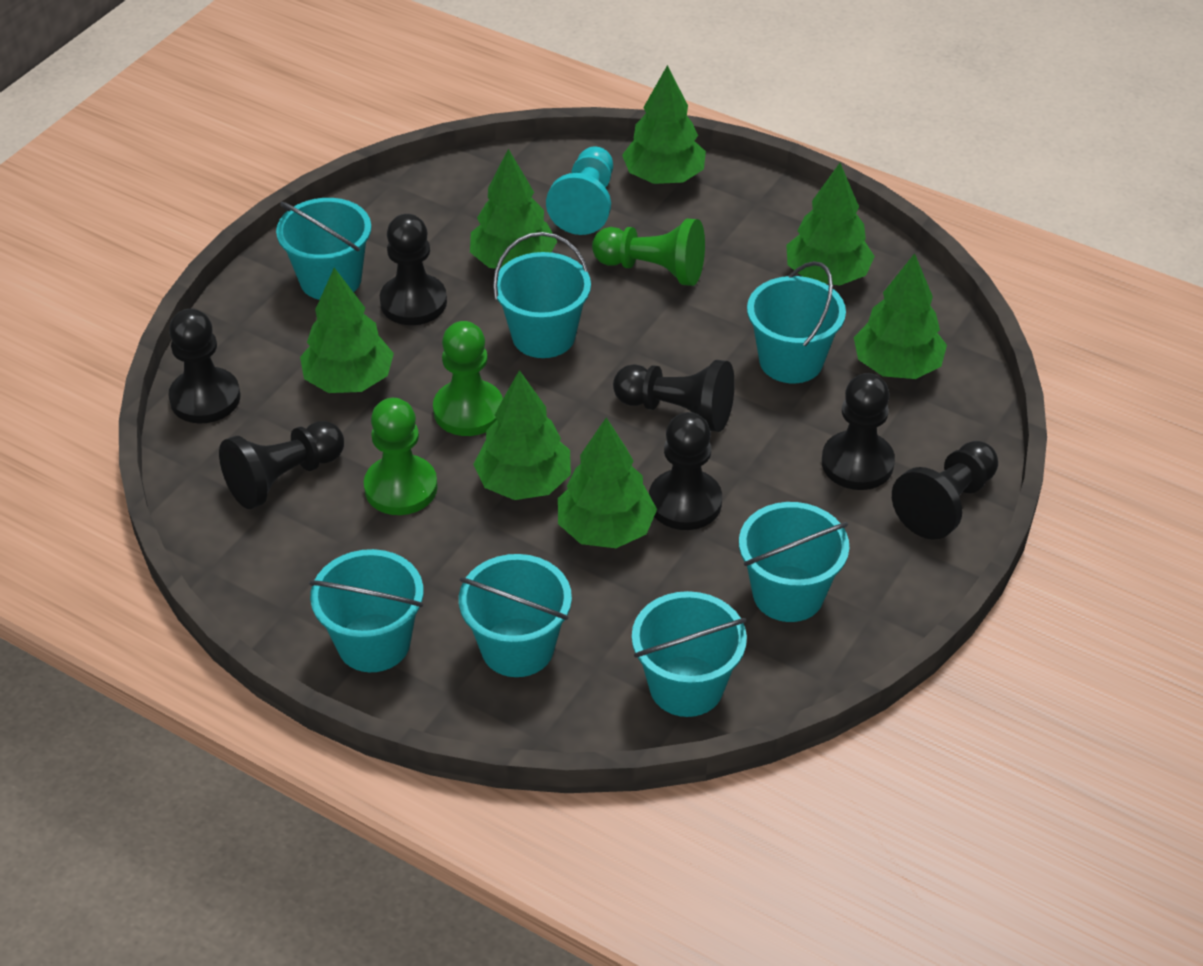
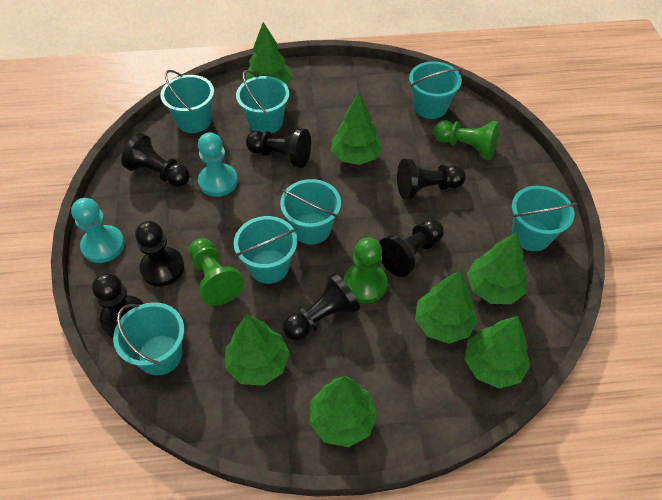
turquoise pawn: [546,147,613,235] = 1 -> [71,198,125,263] [198,133,238,197] = 2

